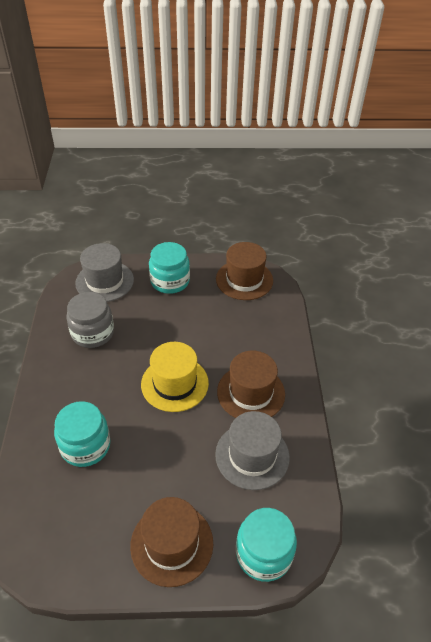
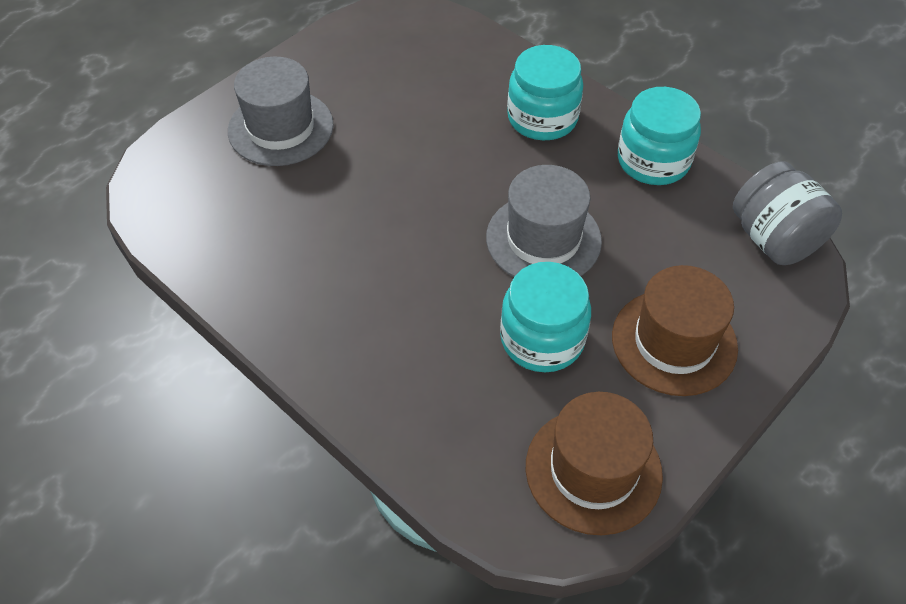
brown hat: [130,497,213,587] [216,242,273,300] [217,351,285,418] = 3 -> [526,392,663,535] [612,265,738,396] = 2
yellow hat: [141,342,209,412] = 1 -> none = 0

